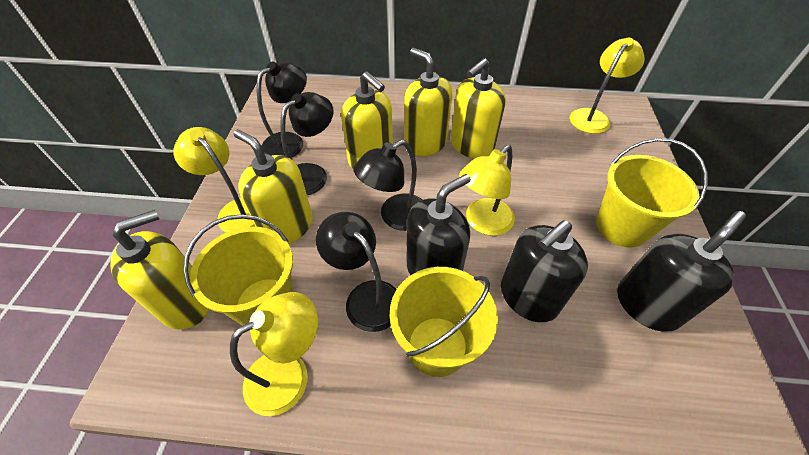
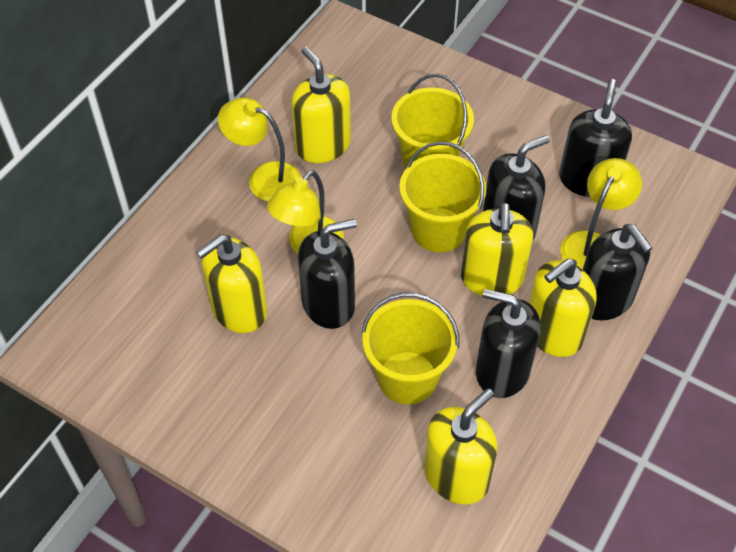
black lamp: [257,61,307,158] [280,92,334,195] [316,212,397,332] [354,140,422,231] = 4 -> none = 0
black soap dispenser: [407,174,471,275] [501,220,588,322] [617,211,746,332] = 3 -> [298,219,357,329] [476,289,541,398] [483,135,550,240] [559,79,632,197] [583,224,652,320] = 5
yellow lamp: [173,127,256,233] [230,292,318,416] [459,145,515,236] [570,38,645,134] = 4 -> [218,97,301,201] [267,170,344,253] [560,158,642,270] = 3

